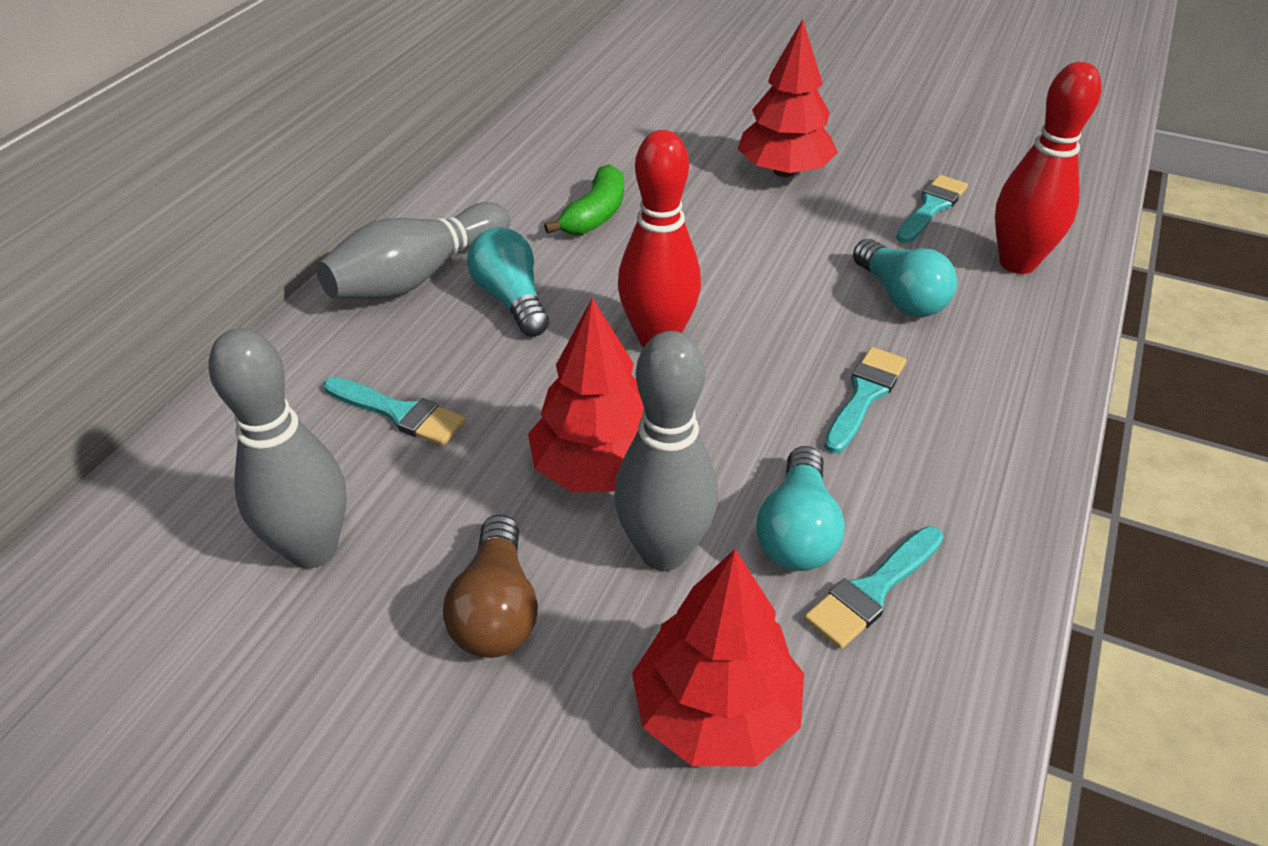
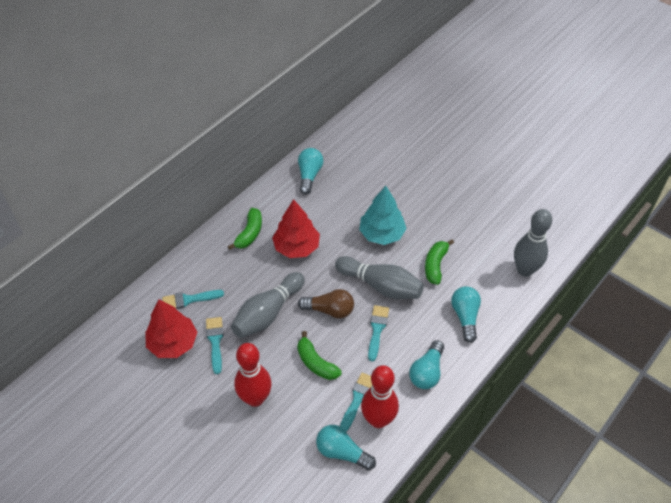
green banana: [544,164,624,235] = 1 -> [228,208,262,250] [297,331,342,380] [425,240,454,285] = 3
red tree: [528,298,644,492] [632,549,804,766] [738,19,838,177] = 3 -> [145,299,197,358] [272,199,320,258] = 2
turquoise light bulb: [467,227,549,337] [756,446,845,571] [853,239,957,317] = 3 -> [298,148,324,194] [316,425,376,470] [409,340,444,389] [451,286,481,343] = 4
turquoise tree: none = 0 -> [359,186,407,245] = 1

